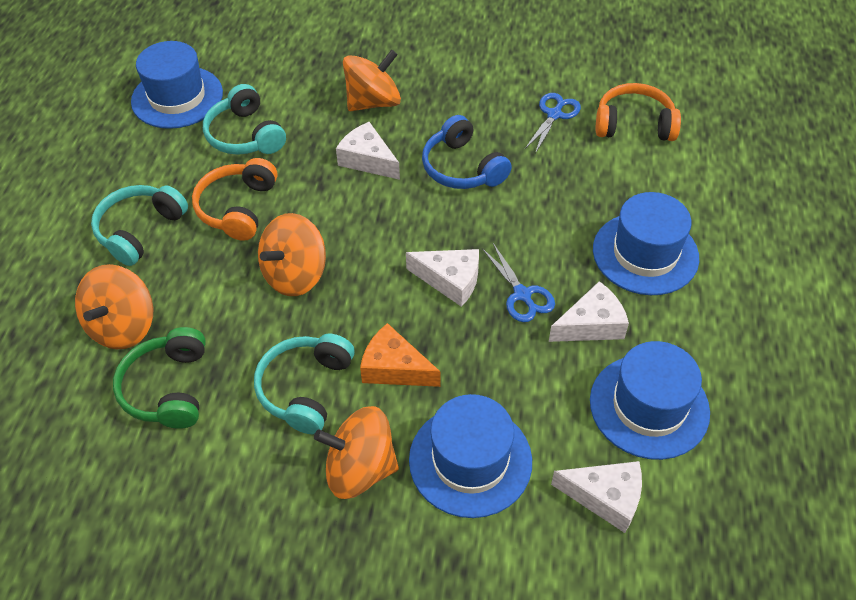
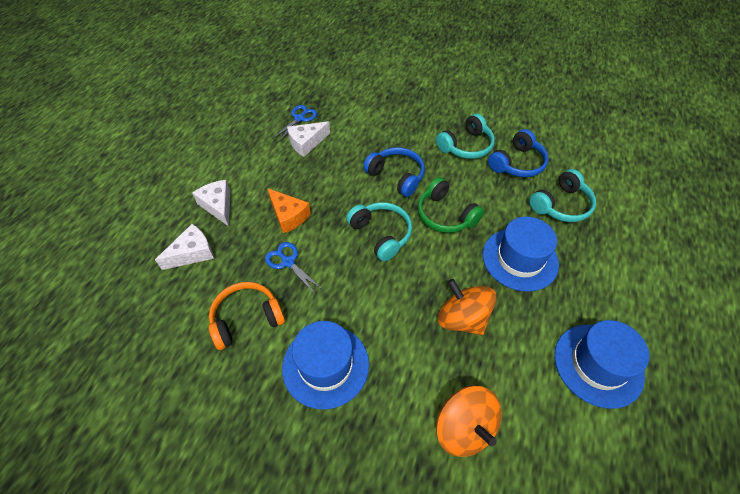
blue hat: [131,41,223,129] [409,394,532,518] [590,341,710,460] [593,192,699,295] = 4 -> [282,321,369,410] [483,217,559,292] [554,320,649,409] = 3
blue headphones: [422,115,512,189] = 1 -> [363,147,425,197] [488,129,549,177] = 2
orange headphones: [192,158,277,241] [596,83,681,141] = 2 -> [209,282,285,350] = 1
orange spinning top: [75,264,153,349] [258,213,326,296] [314,406,399,499] [343,49,401,111] = 4 -> [436,386,502,457] [438,279,497,335] = 2
white cheese: [336,122,400,180] [406,249,479,307] [549,281,629,342] [551,461,642,533] = 4 -> [155,224,214,270] [192,180,230,226] [287,121,330,157] = 3

